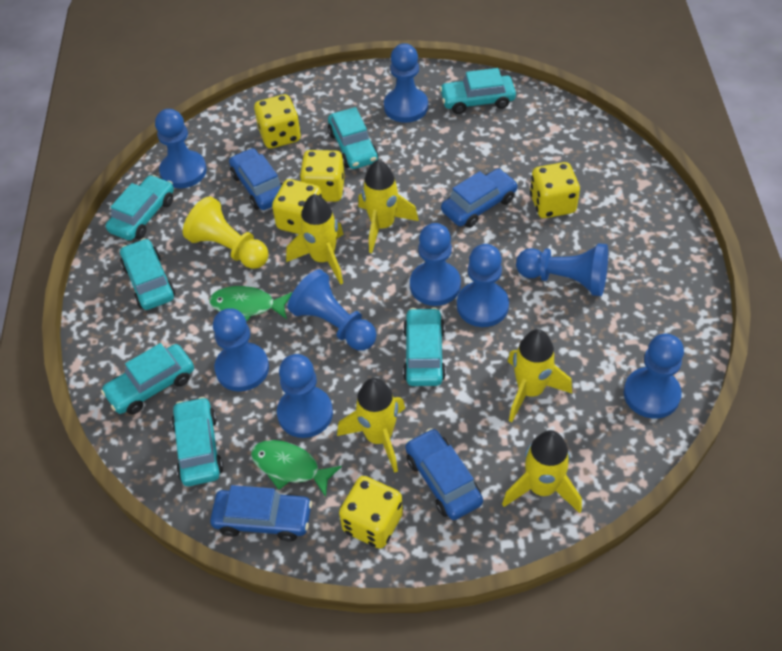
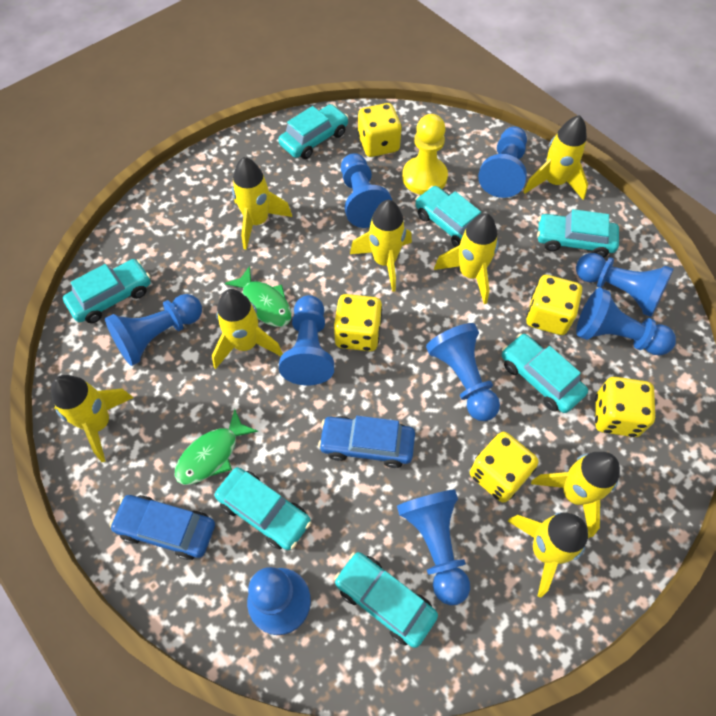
blue car: [210,485,312,541] [229,148,282,210] [405,428,483,520] [441,168,518,228] = 4 -> [109,495,215,560] [318,416,415,468] = 2
yellow rocket: [286,194,344,285] [337,378,405,473] [358,160,419,253] [502,430,582,513] [508,329,572,422] = 5 -> [51,375,133,462] [212,289,283,369] [232,157,292,250] [350,200,412,292] [434,213,499,304] [508,513,591,598] [523,115,588,200] [531,452,620,538] = 8

